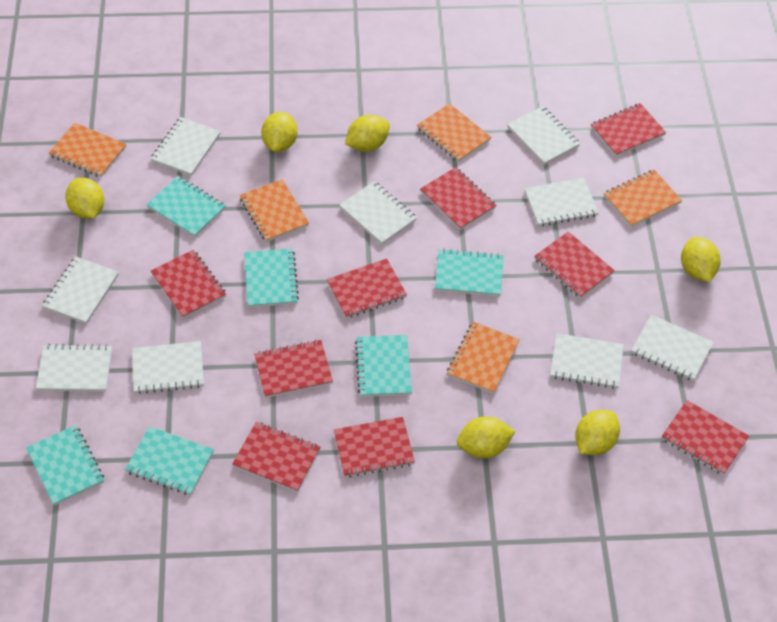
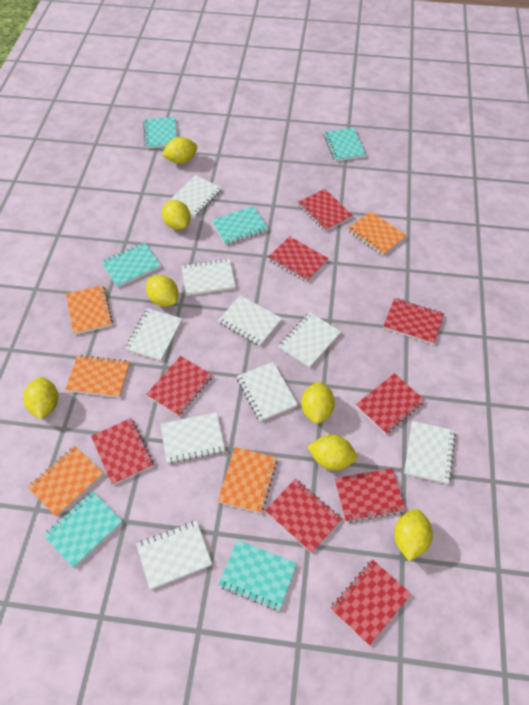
yellow lemon: [65,178,104,219] [261,112,298,152] [345,115,390,152] [457,416,515,459] [575,410,620,455] [681,237,721,282] = 6 -> [23,377,58,419] [146,275,178,307] [162,137,197,164] [162,200,191,230] [301,381,335,424] [308,435,357,470] [394,509,433,561] = 7

